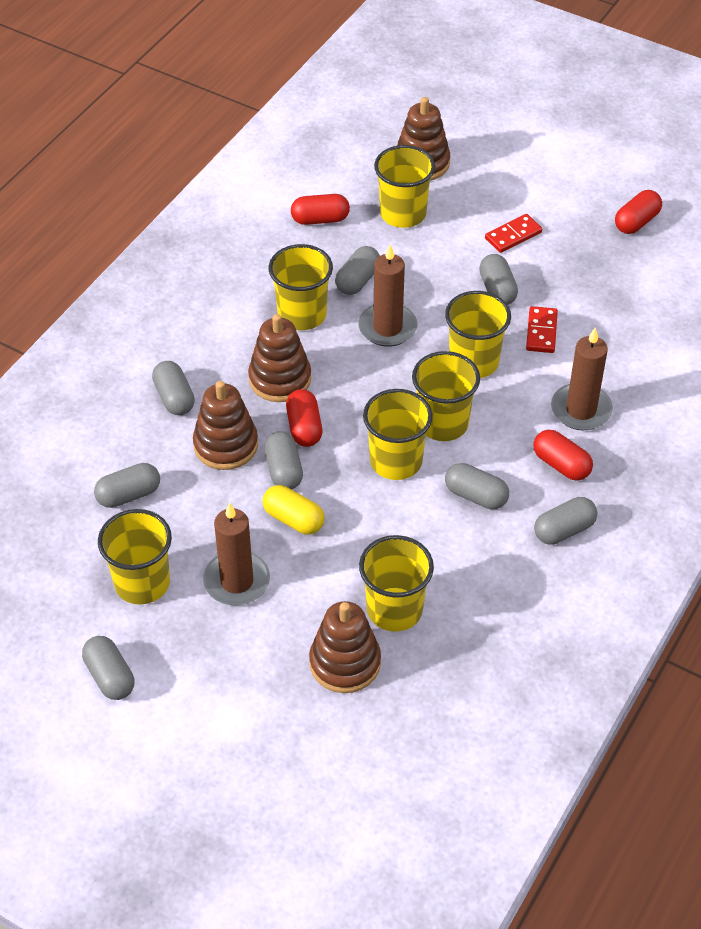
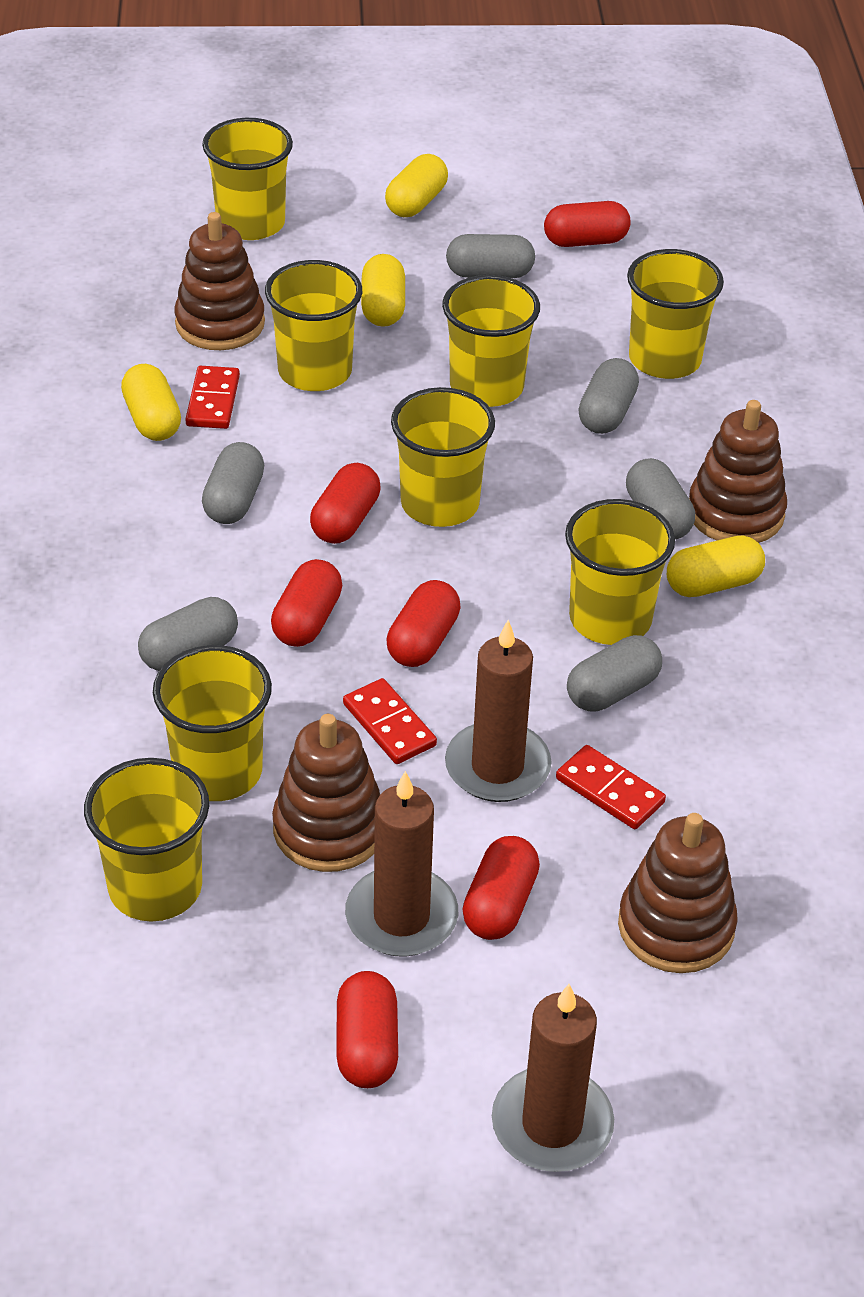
grey capsule: [82,636,134,700] [94,463,160,508] [152,361,195,415] [264,431,303,490] [335,246,380,295] [445,463,509,509] [479,254,518,305] [534,497,598,545] = 8 -> [138,597,238,671] [202,442,264,524] [446,234,535,278] [567,635,662,711] [578,358,639,434] [626,458,695,539] = 6
red capsule: [286,389,322,447] [291,194,350,225] [533,430,593,481] [615,190,662,234] = 4 -> [271,559,342,647] [310,463,381,544] [337,971,398,1088] [387,580,461,667] [462,836,540,940] [544,201,631,247] = 6
red domino: [485,214,542,253] [526,306,558,353] = 2 -> [185,366,240,429] [343,678,437,764] [556,745,666,829] = 3
yellow capsule: [263,485,325,534] = 1 -> [121,364,181,441] [361,254,405,327] [385,154,448,217] [667,535,765,597] = 4
yellow cup: [98,509,172,605] [268,244,333,330] [359,535,434,631] [363,389,433,480] [374,145,435,228] [412,351,480,441] [445,291,511,378] = 7 -> [84,758,209,922] [153,645,272,801] [202,118,293,240] [265,260,362,391] [391,387,495,527] [442,275,540,407] [565,499,675,645] [627,249,724,379] = 8

